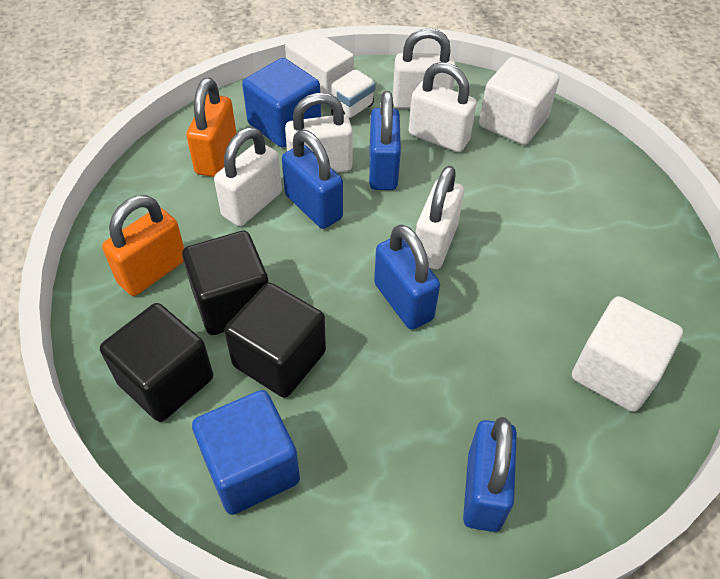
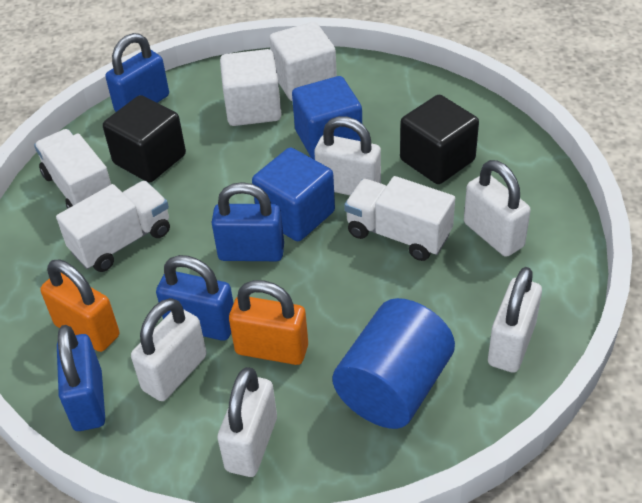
black cube: [100,303,213,422] [182,231,269,335] [224,283,326,398] = 3 -> [103,95,186,182] [400,95,479,184] = 2
blue cylinder: none = 0 -> [332,298,455,429] = 1
white truck: [285,29,376,119] = 1 -> [34,129,111,209] [56,181,170,272] [344,176,455,261] = 3

